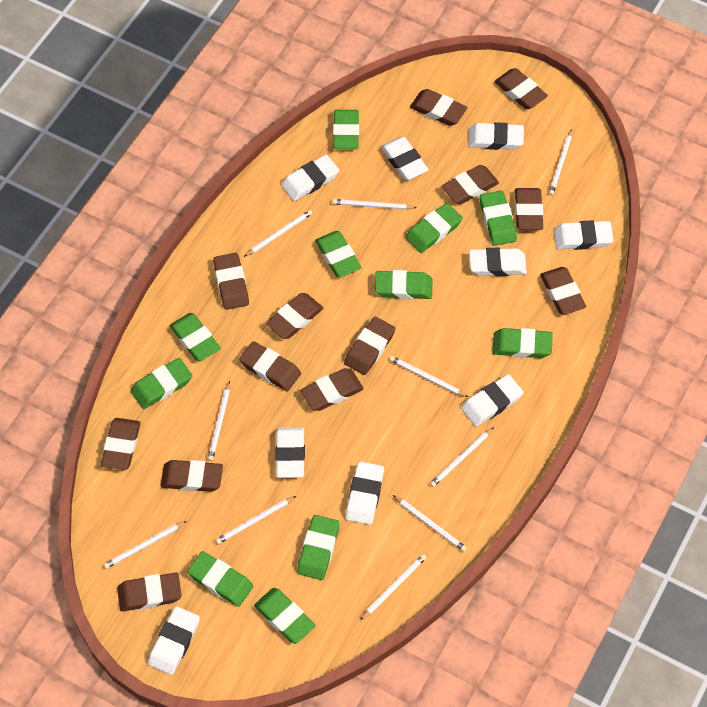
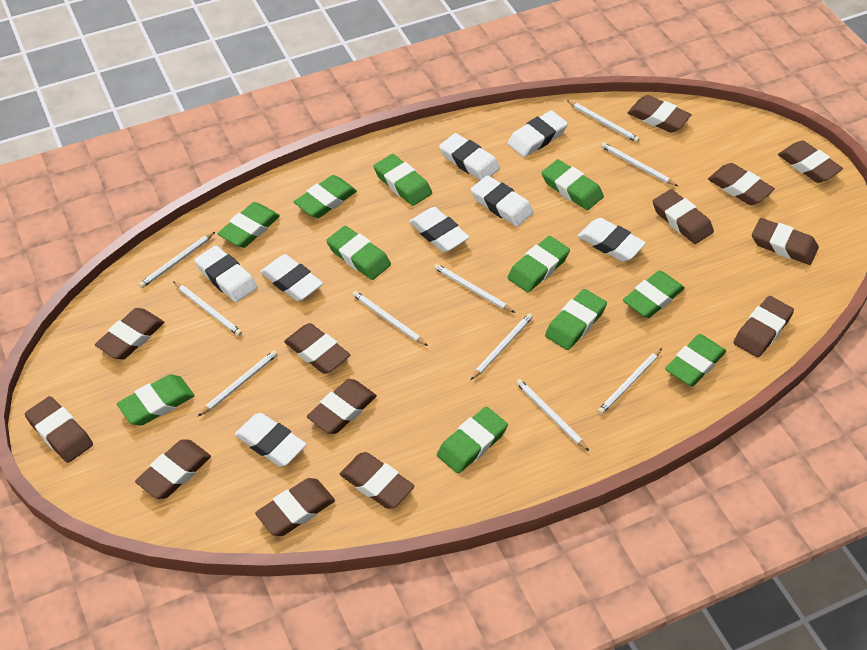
white eraser: [148,606,200,675] [275,427,305,478] [281,155,339,201] [346,461,384,525] [381,137,429,180] [461,374,524,426] [468,122,524,150] [469,248,527,276] [554,220,613,250] = 9 -> [194,246,257,302] [235,413,307,467] [260,254,323,301] [409,207,469,252] [439,133,500,180] [471,175,534,227] [507,111,568,157] [578,218,646,262] = 8

